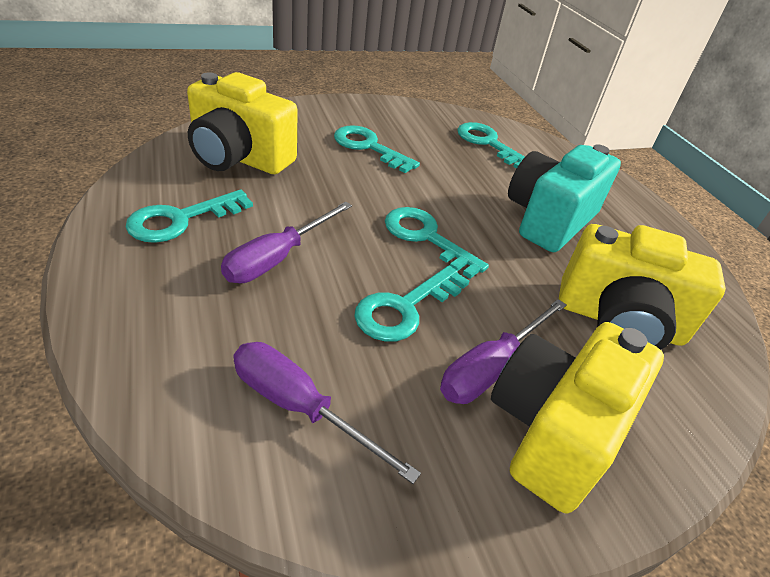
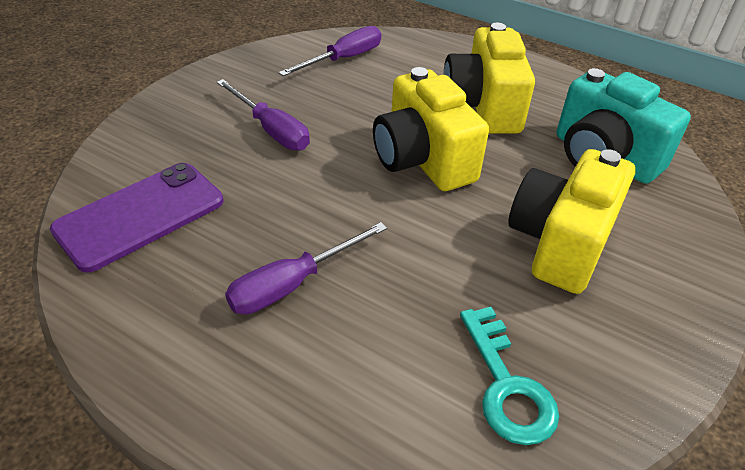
purple phone: none = 0 -> [50,163,223,273] = 1
turquoise key: [126,190,253,243] [334,125,420,173] [354,266,469,342] [385,207,489,279] [457,122,525,169] = 5 -> [460,307,559,445] = 1

